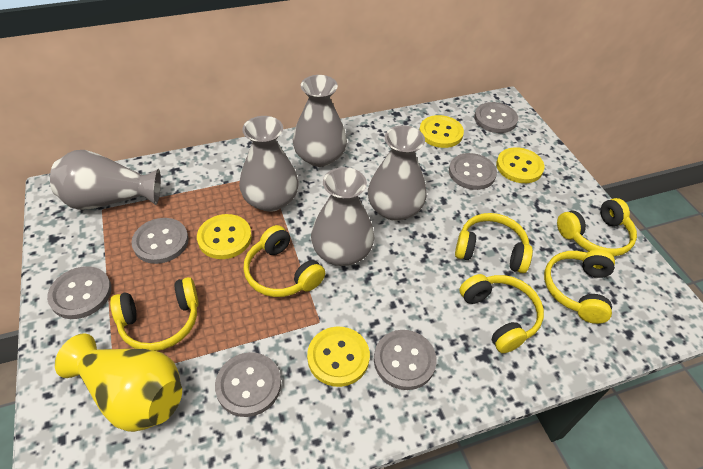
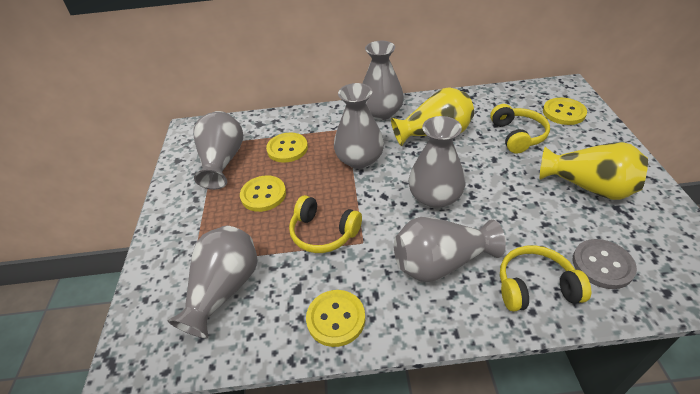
grey button: [47,266,112,319] [132,218,189,264] [215,352,281,417] [374,330,437,390] [449,153,497,190] [474,102,518,133] = 6 -> [573,239,637,289] = 1
grey vase: [50,150,161,210] [239,116,299,212] [293,75,347,167] [311,167,374,266] [368,125,427,221] = 5 -> [167,226,258,339] [193,111,243,190] [334,83,384,169] [362,41,404,120] [394,217,506,282] [408,116,465,208] = 6
yellow headphones: [110,277,199,351] [243,225,325,297] [455,213,533,273] [459,274,544,353] [544,249,615,324] [557,198,637,257] = 6 -> [289,195,362,253] [490,104,550,154] [500,245,591,312] = 3
yellow vase: [55,333,182,432] = 1 -> [391,87,474,146] [540,142,648,200] = 2

